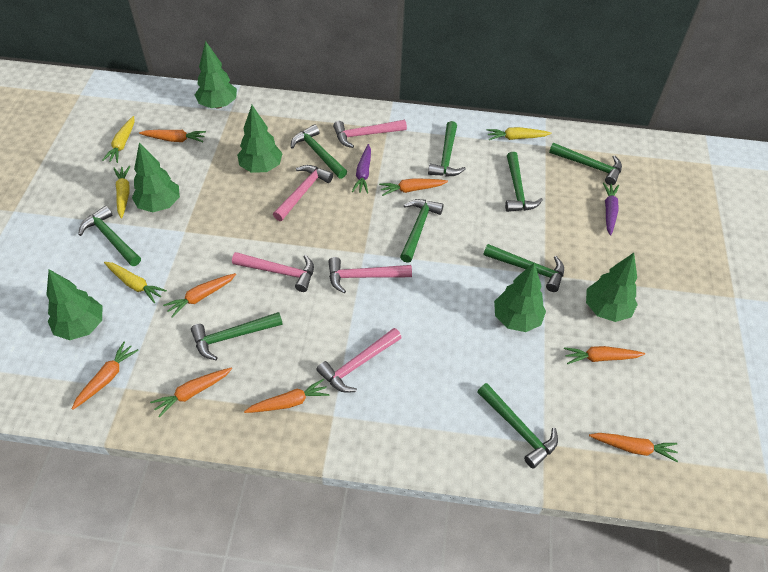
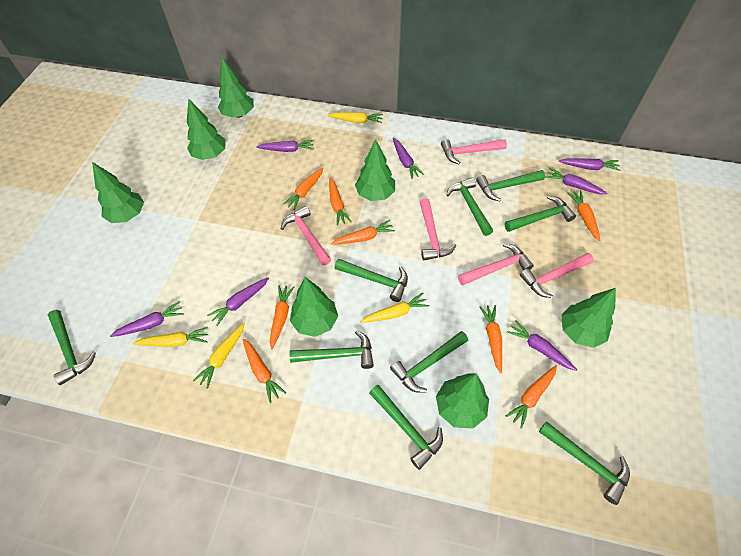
green tree: [46,269,102,340] [132,142,180,212] [195,41,237,109] [237,105,283,173] [494,263,546,332] [586,253,638,322] = 6 -> [92,162,144,223] [187,98,225,160] [218,57,254,118] [290,277,338,337] [355,139,395,201] [436,373,489,429] [561,288,616,348] = 7
purple carrot: [352,144,371,194] [603,182,619,236] = 2 -> [110,301,184,337] [207,277,269,326] [256,140,314,152] [393,138,424,179] [507,320,577,371] [545,168,607,194] [559,158,620,171] = 7

